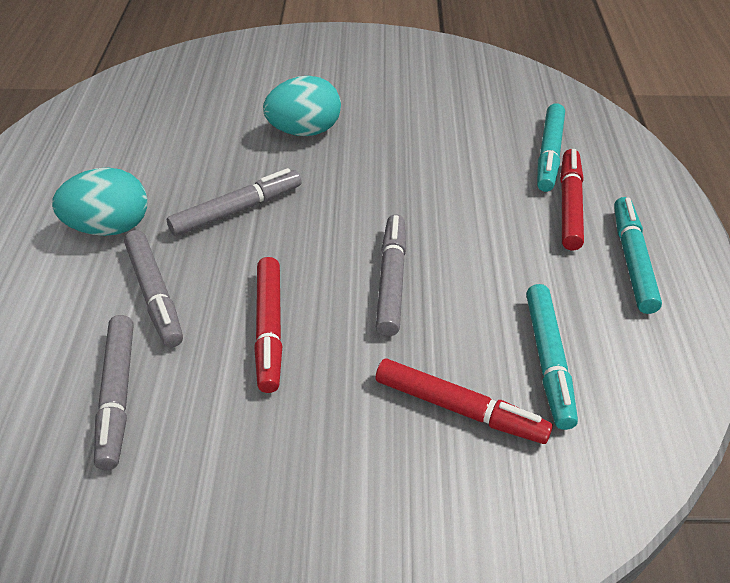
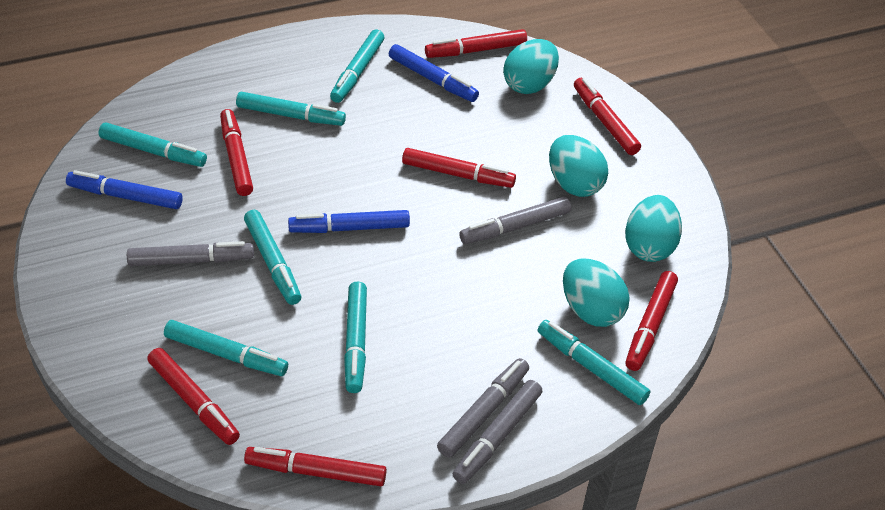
blue marker: none = 0 -> [66,170,183,209] [288,210,410,233] [389,44,479,102] = 3
red marker: [254,257,282,393] [376,358,553,444] [560,149,584,250] = 3 -> [147,348,240,445] [220,109,253,196] [244,447,387,486] [402,148,516,188] [425,29,527,58] [574,78,641,155] [626,271,678,371] = 7
turquoise egg: [52,167,148,236] [263,76,341,136] = 2 -> [503,39,559,94] [549,135,608,197] [563,259,629,327] [625,195,682,262] = 4
turquoise marker: [526,284,578,430] [537,103,565,192] [614,197,662,314] = 3 -> [99,122,207,167] [164,320,288,376] [236,92,346,126] [244,210,301,305] [330,29,384,103] [344,281,367,393] [538,320,650,405] = 7

